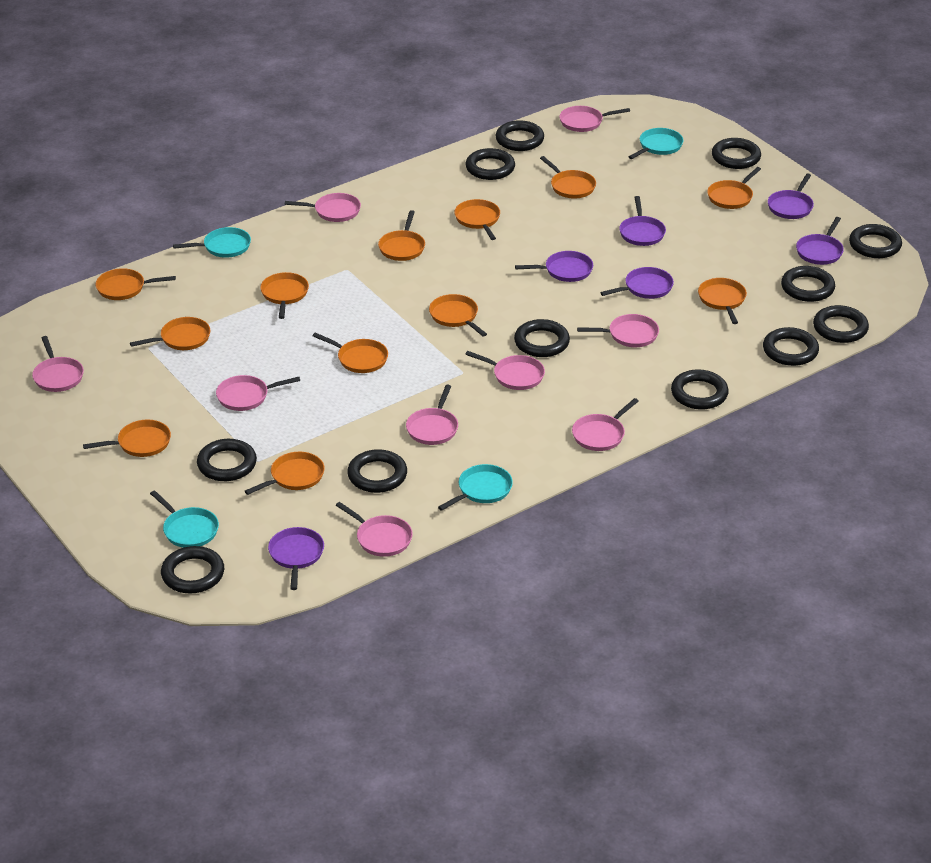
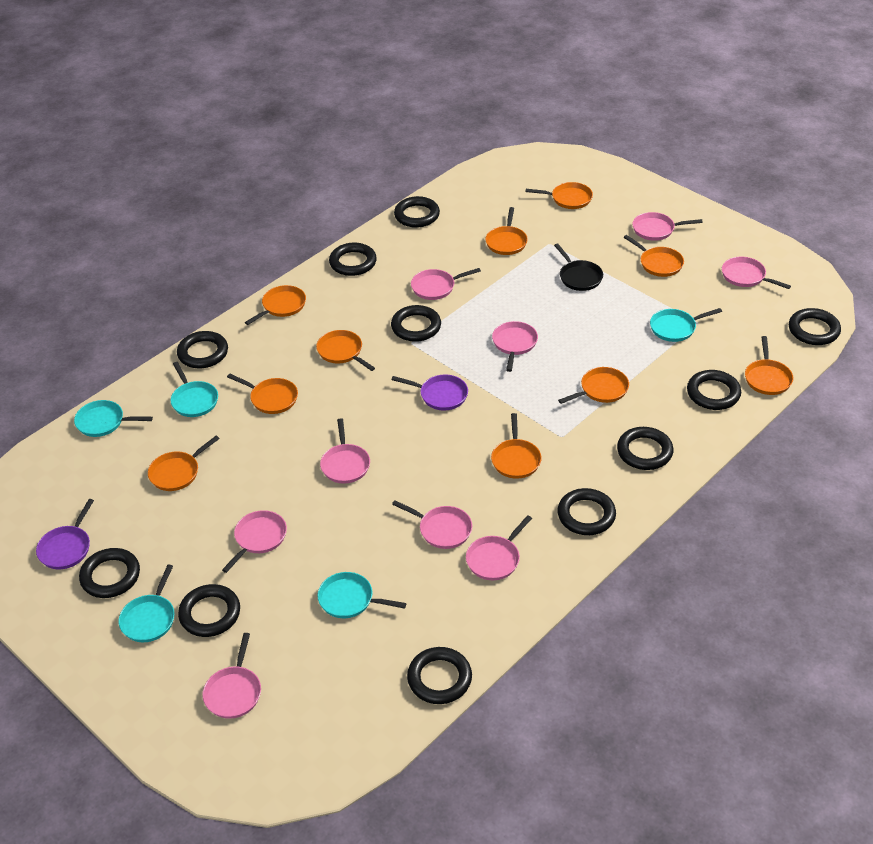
black pan: none = 0 -> [554,243,603,291] = 1
black ring: [161,546,224,593] [197,439,257,481] [347,449,407,493] [466,148,515,180] [496,120,544,151] [514,319,570,357] [671,369,729,410] [712,138,761,169] [763,327,819,366] [781,266,835,302] [813,305,869,343] [849,224,902,258] = 12 -> [79,548,140,598] [177,331,228,368] [178,584,240,637] [329,243,377,276] [391,305,441,342] [394,196,440,228] [407,647,472,704] [557,488,616,535] [617,427,673,470] [687,370,741,410] [789,308,841,345] = 11
orange pan: [83,420,171,457] [96,268,176,300] [130,317,211,350] [245,452,325,495] [260,272,309,319] [313,333,388,373] [378,210,425,261] [429,294,487,337] [454,199,500,240] [540,156,596,198] [698,278,747,324] [707,167,761,209] = 12 -> [148,436,220,491] [227,374,298,414] [245,285,306,325] [316,330,375,371] [485,207,528,255] [491,413,542,479] [525,182,593,209] [558,367,629,404] [624,235,684,277] [745,336,793,395] = 10
purple pan: [268,527,324,590] [515,251,593,282] [600,267,674,299] [619,196,666,246] [768,173,814,219] [796,217,844,265] = 6 -> [36,499,94,569] [392,375,468,410] = 2
turquoise pan: [150,490,219,548] [173,227,251,258] [438,464,513,511] [629,128,684,159] = 4 -> [74,400,153,437] [118,565,175,642] [170,362,218,417] [317,572,406,618] [650,308,722,342] = 5

